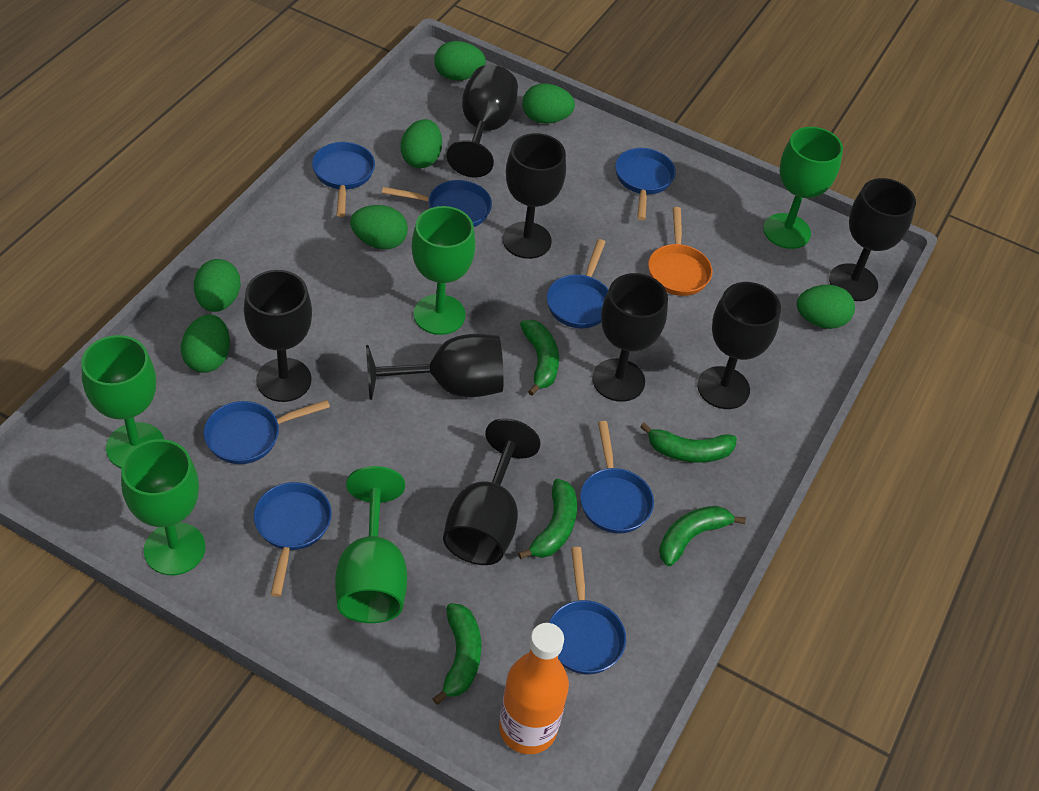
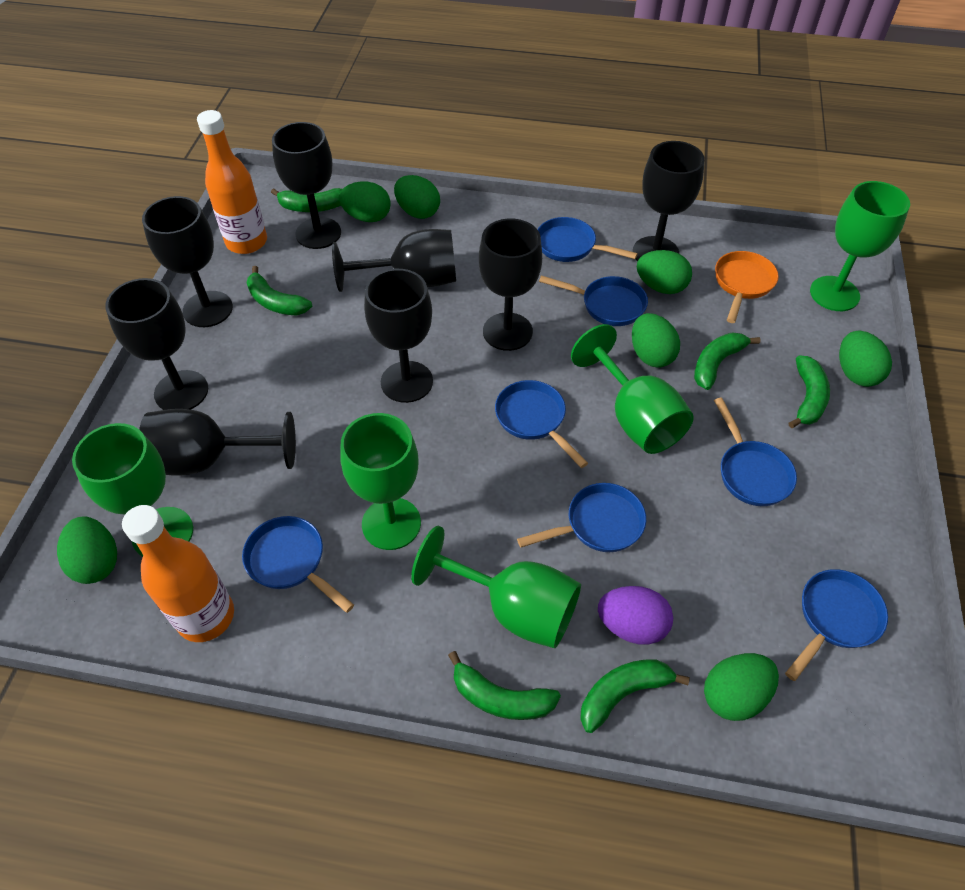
blue pan: [204,400,330,464] [254,482,332,597] [312,142,375,217] [382,180,492,227] [547,239,608,328] [549,547,626,675] [580,421,654,534] [615,148,676,220] = 8 -> [242,516,354,613] [495,380,588,468] [517,483,646,552] [538,217,638,262] [539,275,648,326] [714,398,797,506] [785,569,888,681] = 7
green banana: [433,603,481,705] [518,479,577,559] [520,320,559,396] [640,423,737,463] [659,506,746,566] = 5 -> [247,266,312,315] [271,188,342,212] [448,651,561,720] [580,659,690,733] [694,333,761,390] [789,355,830,428] = 6
orange bottle: [499,623,569,754] = 1 -> [122,505,234,642] [197,110,267,254] = 2
purple egg: none = 0 -> [598,586,673,645] = 1

